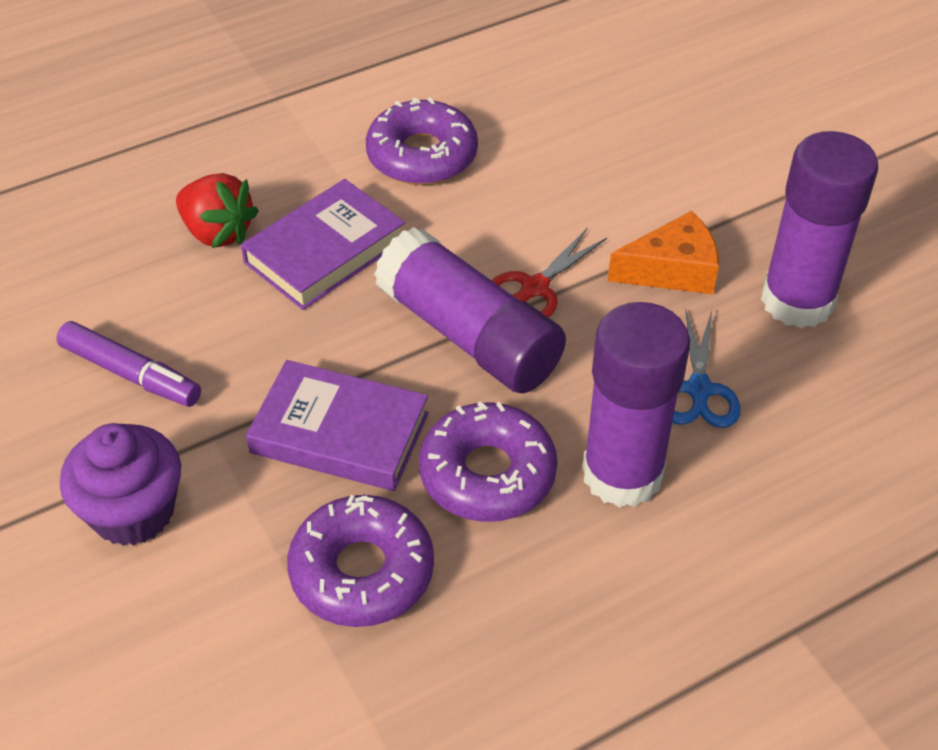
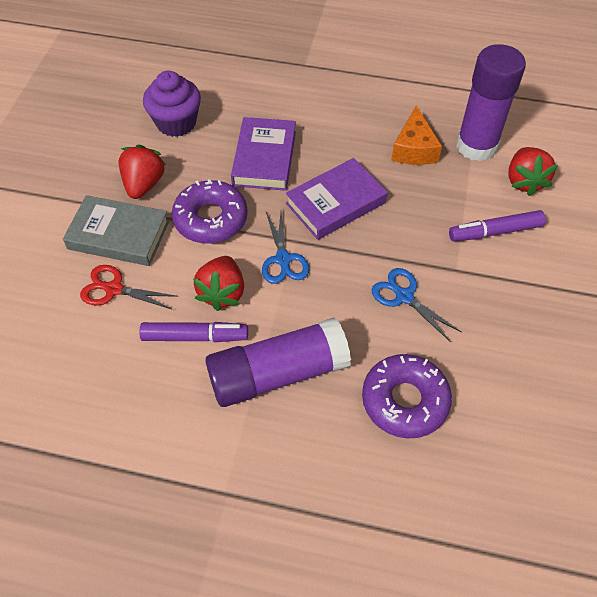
blue scissors: [672,309,741,428] = 1 -> [262,212,310,284] [372,268,461,342] = 2
grey book: none = 0 -> [63,195,169,266] = 1
purple donut: [287,495,434,627] [366,97,478,185] [419,401,557,522] = 3 -> [172,179,248,244] [362,354,452,438] = 2
purple glue stick: [374,227,566,393] [582,302,690,508] [761,131,878,328] = 3 -> [206,318,351,407] [456,44,526,161] = 2
purple marker: [57,321,201,407] = 1 -> [139,322,248,342] [449,210,546,241] = 2
red strawberry: [176,173,259,248] = 1 -> [119,145,166,199] [193,256,244,311] [509,147,558,196] = 3

